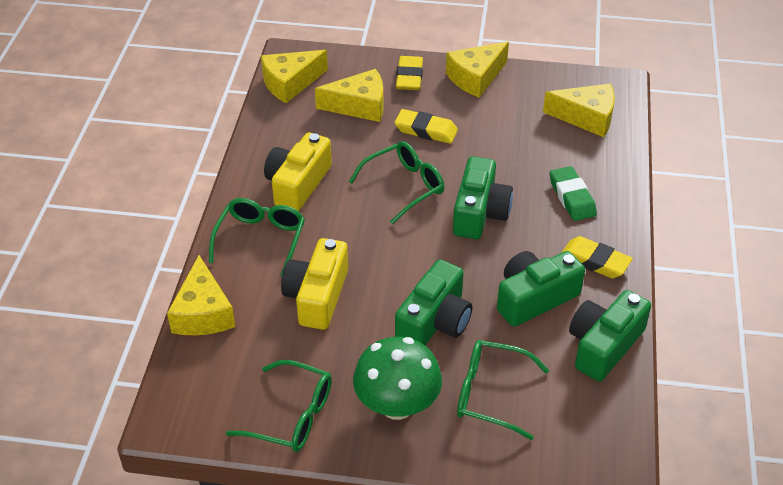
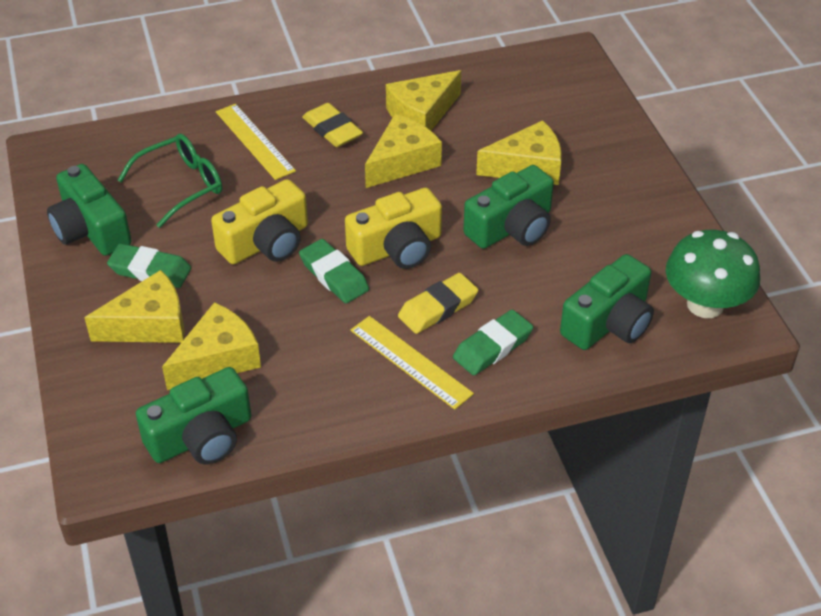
green eraser: [550,166,597,221] = 1 -> [107,243,191,288] [299,239,369,303] [453,310,533,375] = 3
green glasses: [209,198,305,276] [226,360,332,452] [349,141,444,224] [457,340,549,440] = 4 -> [118,133,222,228] = 1
yellow eraser: [394,109,458,144] [396,56,423,90] [561,236,633,278] = 3 -> [302,103,363,147] [398,273,478,334] = 2
yellow ruler: none = 0 -> [216,104,296,180] [350,316,474,410] = 2

